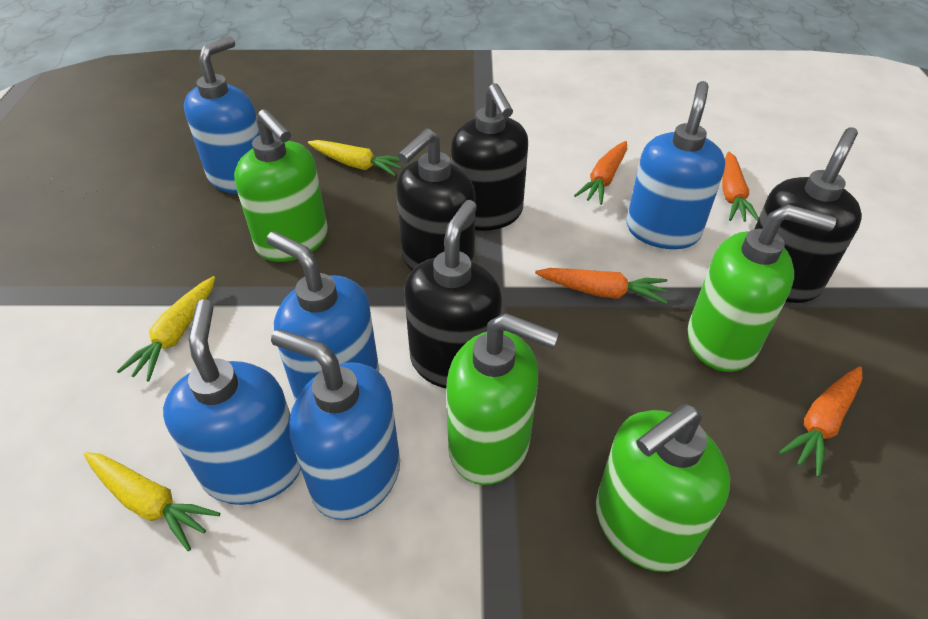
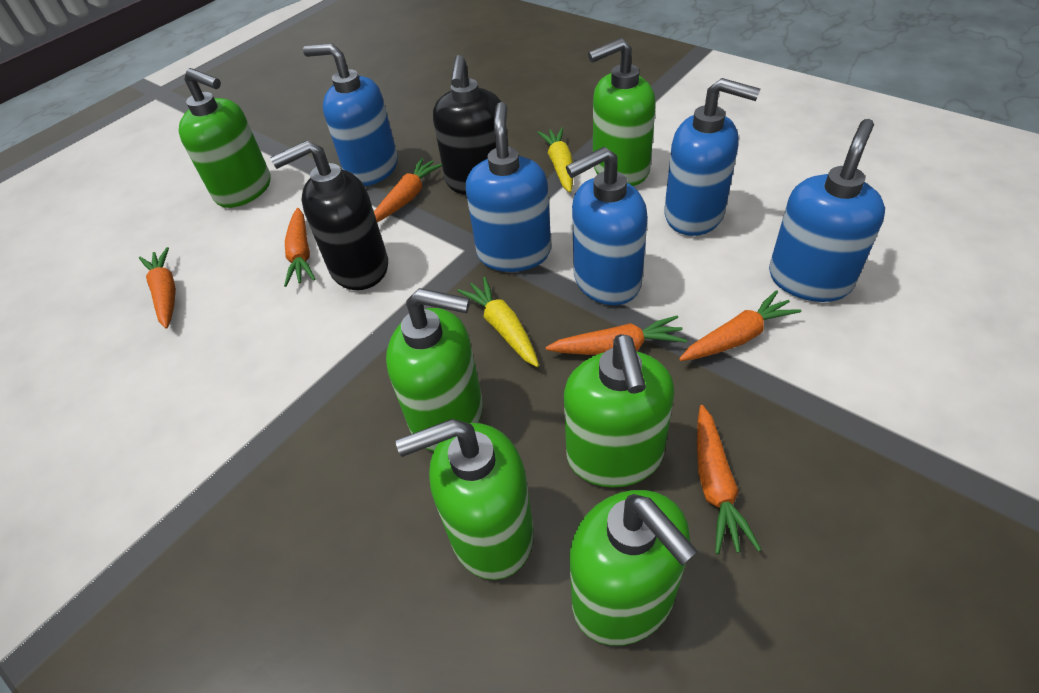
black soap dispenser: [396,128,476,270] [404,200,502,388] [451,83,528,231] [754,127,862,303] = 4 -> [270,140,388,290] [433,55,508,195] = 2
green soap dispenser: [234,109,328,262] [446,313,559,485] [596,404,730,572] [688,204,836,372] = 4 -> [179,68,270,208] [386,288,483,451] [396,419,534,580] [564,334,675,488] [569,490,698,646] [588,38,656,186] = 6
orange carrot: [535,268,667,304] [574,141,627,205] [722,152,759,222] [779,366,862,477] = 4 -> [139,247,176,329] [284,208,315,287] [374,158,442,222] [545,316,687,355] [679,290,802,361] [697,405,761,554] = 6
yellow carrot: [84,452,220,551] [117,276,215,381] [308,140,402,176] = 3 -> [457,277,539,367] [537,127,573,193] = 2

